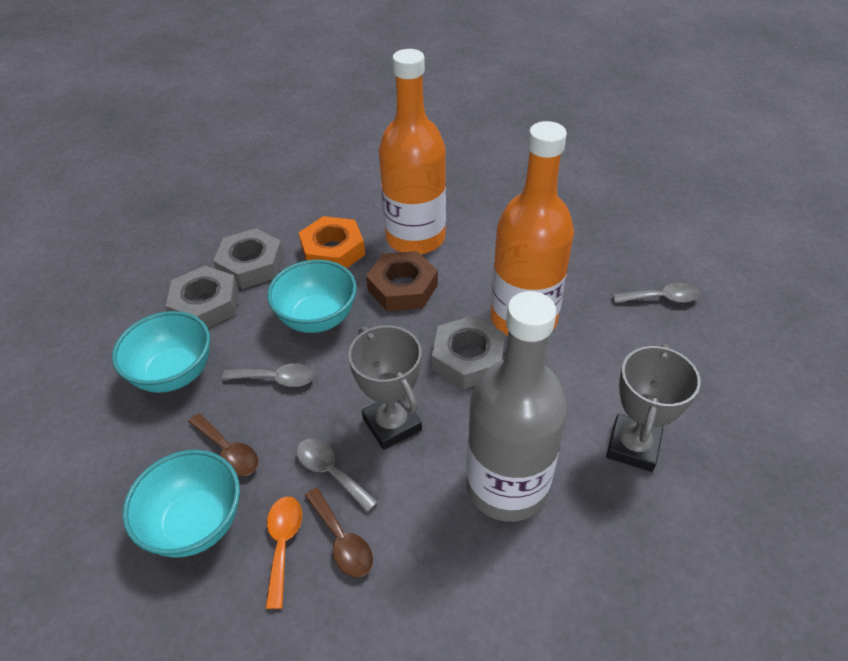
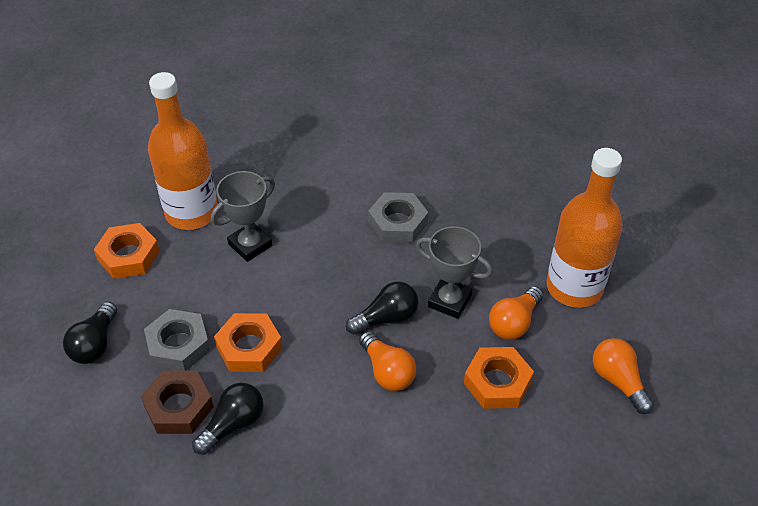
black light bulb: none = 0 -> [63,302,117,364] [192,383,264,455] [346,281,418,335] = 3
brown spoon: [188,413,258,476] [304,487,373,577] = 2 -> none = 0
grey bottle: [466,291,567,522] = 1 -> none = 0
grey nut: [166,266,239,328] [213,228,284,289] [432,315,505,389] = 3 -> [144,309,210,371] [368,192,428,243] = 2
grey spoon: [222,363,314,387] [296,439,378,512] [612,283,700,303] = 3 -> none = 0
orange light bulb: none = 0 -> [359,331,416,391] [489,286,543,340] [593,338,654,414] = 3
orange nut: [299,216,365,268] = 1 -> [94,223,160,279] [214,313,282,372] [464,347,534,409] = 3
orange spoon: [265,496,302,609] = 1 -> none = 0
turquoise bowl: [112,311,210,393] [122,450,240,558] [267,260,357,333] = 3 -> none = 0

